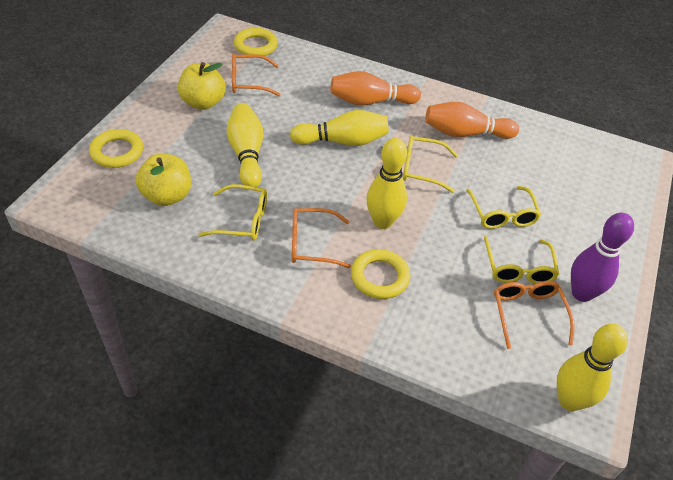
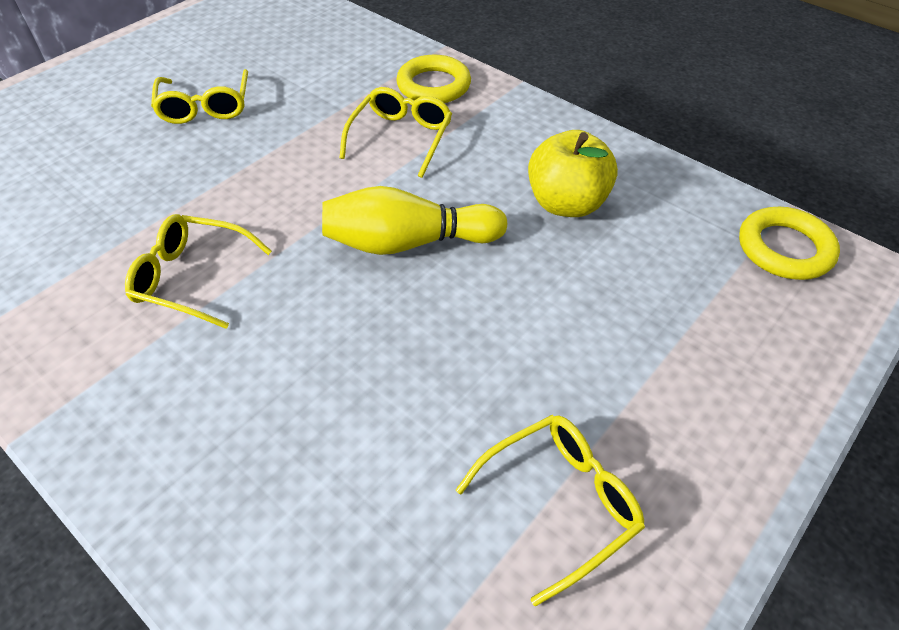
orange bowling pin: [330,71,421,105] [425,102,519,139] = 2 -> none = 0
orange glasses: [232,54,281,96] [292,208,351,268] [494,281,575,349] = 3 -> none = 0
purple bowling pin: [571,212,634,302] = 1 -> none = 0
yellow apple: [136,154,191,206] [178,62,226,110] = 2 -> [528,130,618,217] = 1
yellow bowling pin: [227,103,263,187] [290,110,389,146] [367,138,407,229] [557,324,628,411] = 4 -> [322,186,507,255] = 1
yellow ring: [89,129,143,168] [234,28,278,56] [351,249,410,299] = 3 -> [396,55,471,103] [739,207,840,280] = 2

